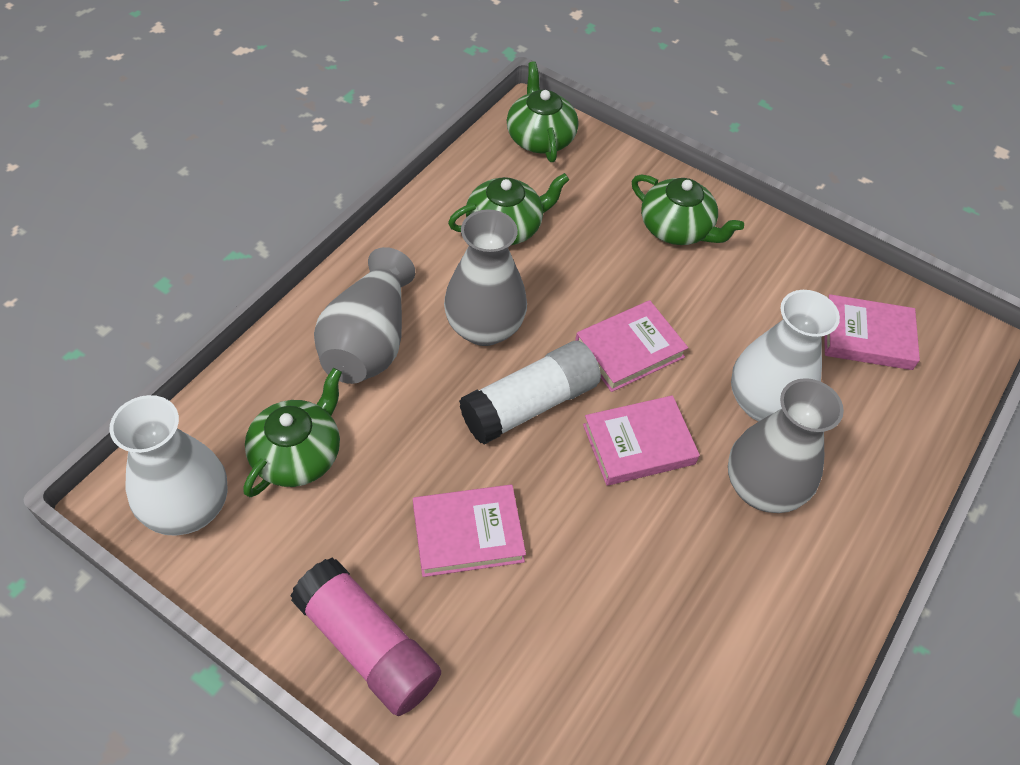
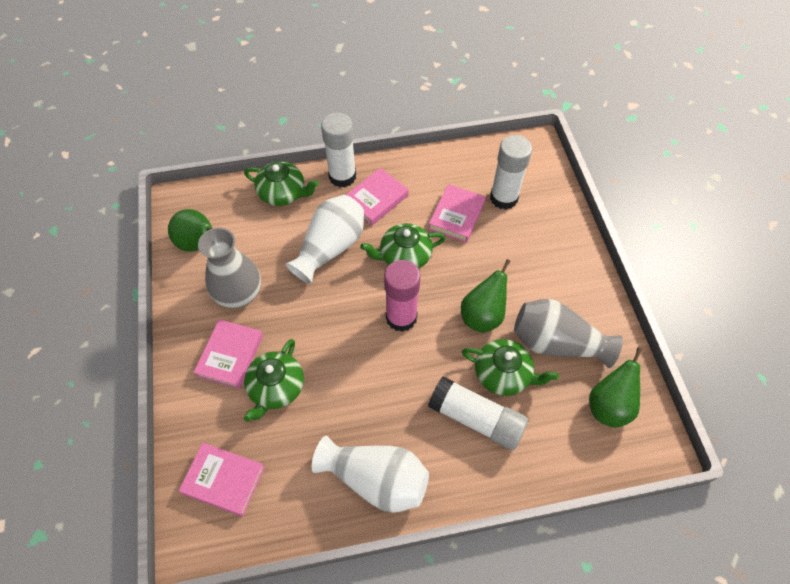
green pear: none = 0 -> [168,209,213,251] [461,259,511,333] [589,347,642,428] = 3
grey vase: [314,247,415,384] [444,209,527,346] [728,378,844,513] = 3 -> [198,228,261,308] [514,299,623,368] = 2
white glue stick: [459,341,601,445] = 1 -> [321,113,356,187] [428,376,528,450] [490,135,532,210] = 3

